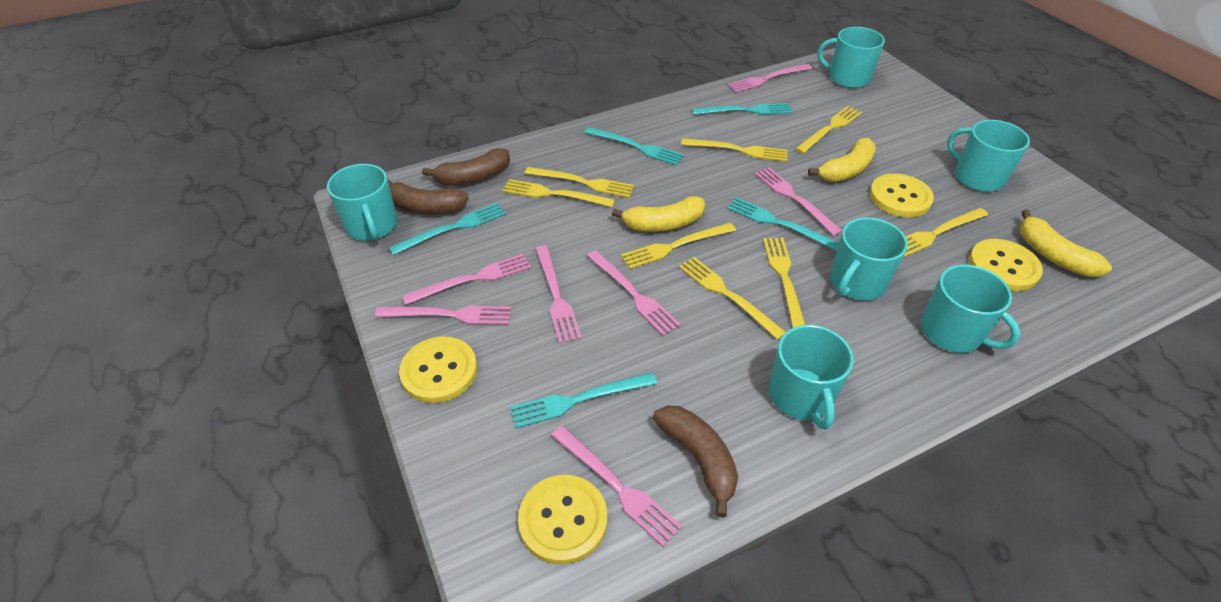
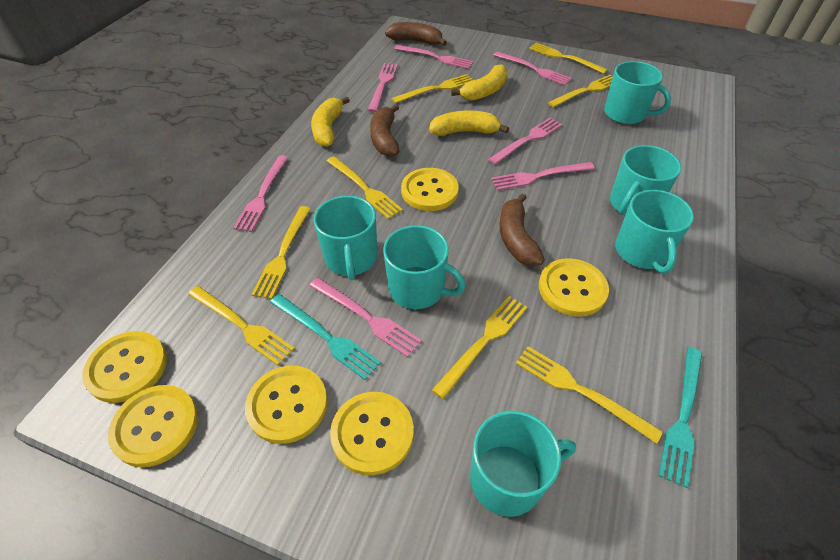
turquoise fork: [389,203,506,255] [510,372,658,429] [584,127,684,165] [692,103,792,115] [727,197,839,251] = 5 -> [270,294,381,380] [658,348,702,488] = 2
yellow button: [399,336,477,403] [518,475,607,564] [869,173,934,217] [969,239,1043,291] = 4 -> [82,331,167,403] [108,385,198,467] [245,366,328,444] [330,392,414,475] [401,168,459,211] [539,258,609,317] = 6

